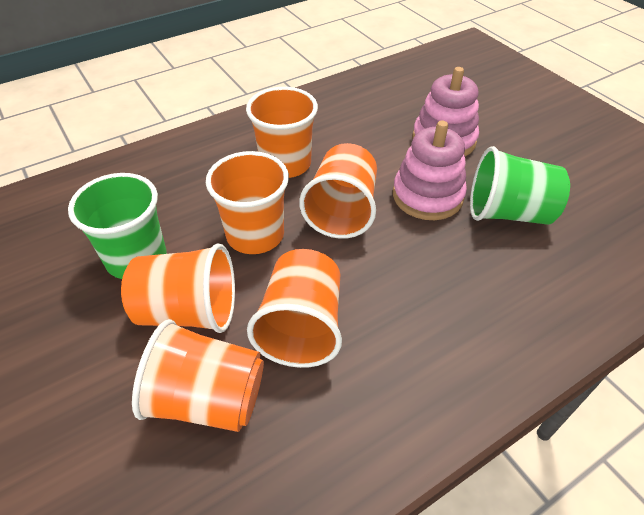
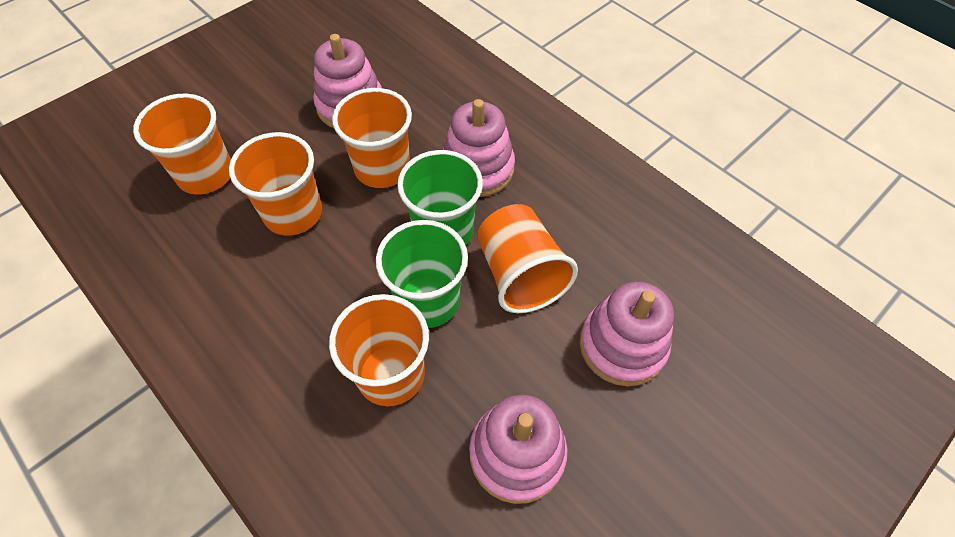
orange cup: [121,243,235,333] [132,319,264,432] [206,151,289,254] [246,87,318,178] [247,249,342,368] [299,143,377,239] = 6 -> [133,94,231,195] [229,132,322,236] [329,294,429,406] [332,88,412,188] [477,204,578,313] = 5
pink stacking toy: [393,121,467,220] [413,67,479,156] = 2 -> [313,34,382,128] [443,99,515,197] [469,395,567,504] [579,282,674,386] = 4

